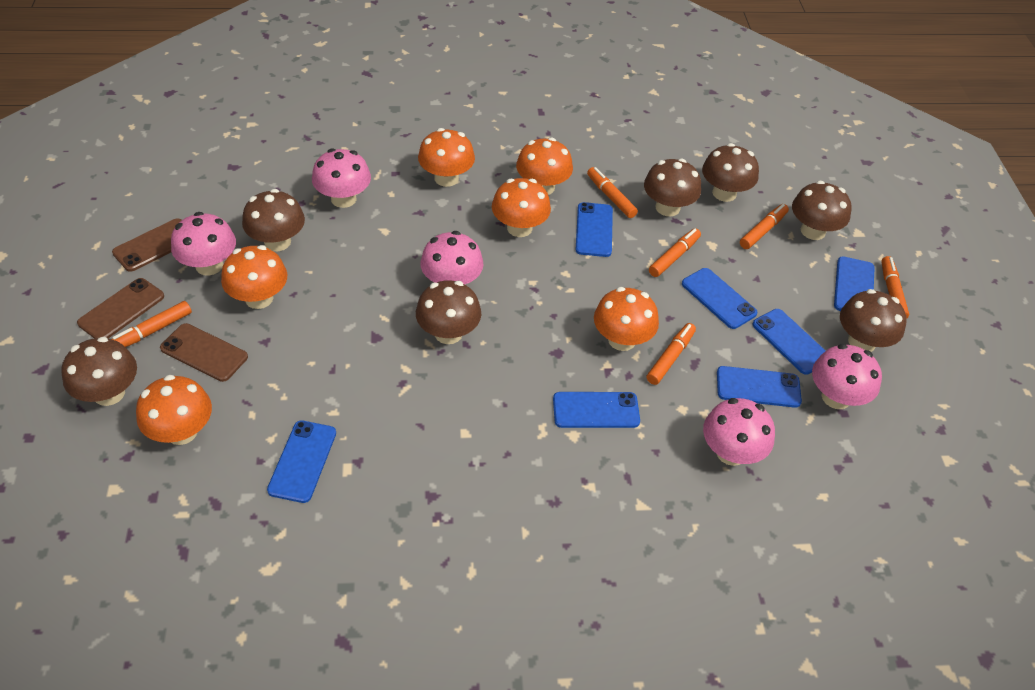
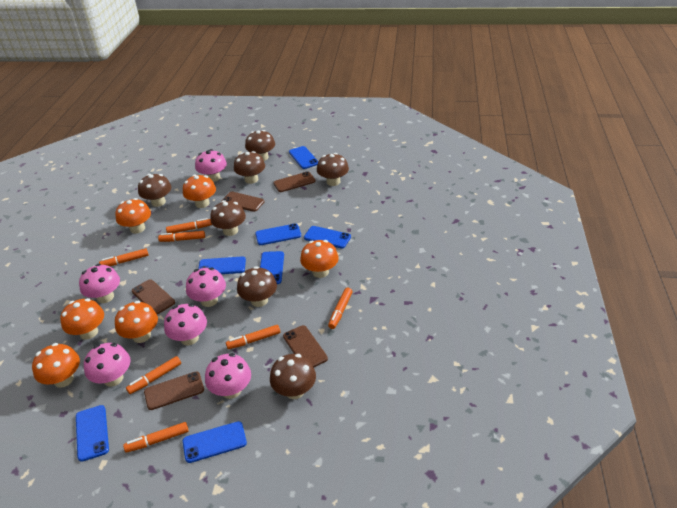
brown phone: [77,278,164,338] [112,218,181,272] [160,323,248,382] = 3 -> [132,279,175,314] [144,372,204,410] [221,191,264,212] [273,172,316,192] [283,325,328,367] = 5
orange marker: [112,301,192,347] [587,167,638,218] [646,323,696,385] [649,228,701,277] [740,204,789,249] [881,256,909,319] = 6 -> [99,248,149,266] [123,422,189,453] [126,356,181,394] [158,231,205,242] [166,218,212,233] [226,325,280,349] [328,288,353,329] = 7
pink mushroom: [171,212,236,276] [312,148,371,208] [420,231,483,285] [703,398,775,466] [812,344,882,409] = 5 -> [79,264,120,303] [84,343,131,387] [164,304,207,345] [186,267,226,307] [195,149,227,182] [205,353,251,399] = 6

